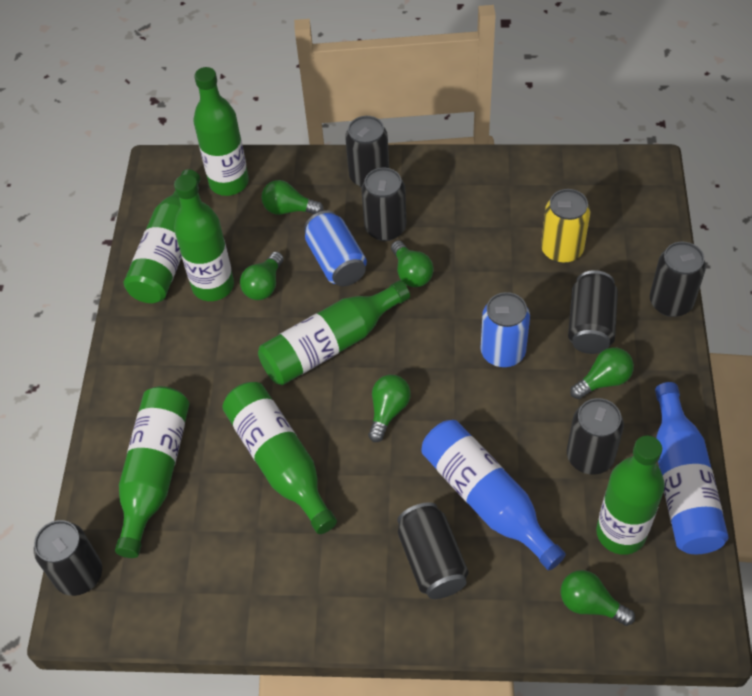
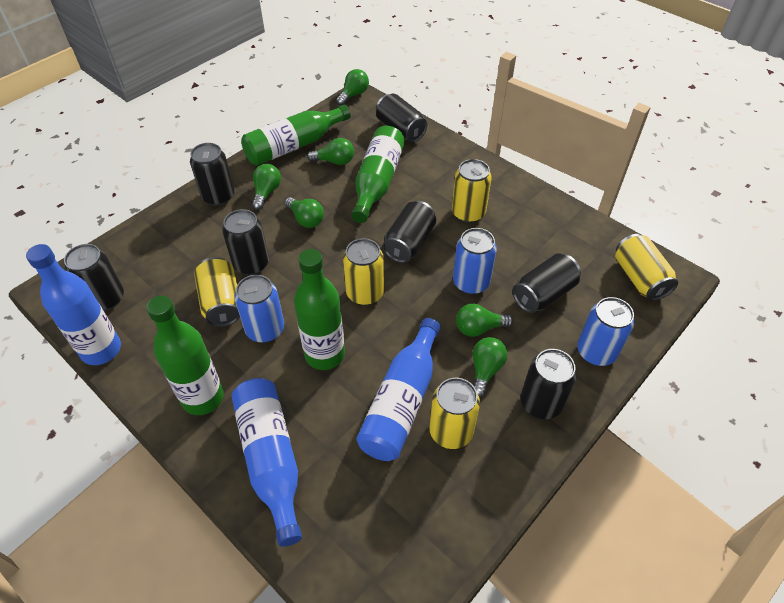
blue bottle: [421,420,566,570] [655,382,728,554] = 2 -> [26,244,121,365] [232,378,302,547] [356,318,440,461] = 3
blue can: [304,210,367,286] [480,292,530,367] = 2 -> [235,275,284,343] [453,228,497,294] [577,297,634,366] = 3
green bottle: [115,386,189,558] [124,169,200,303] [174,175,234,301] [194,67,249,196] [222,382,337,534] [258,280,410,385] [596,436,665,555] = 7 -> [146,296,224,415] [241,105,351,166] [294,249,345,370] [351,126,405,223] = 4
yellow can: [541,189,590,263] = 1 -> [194,257,240,327] [343,238,384,305] [429,378,480,449] [452,159,492,223] [615,234,678,301] = 5

